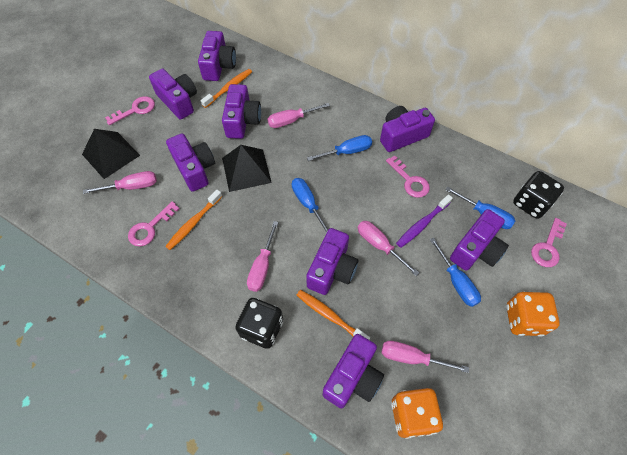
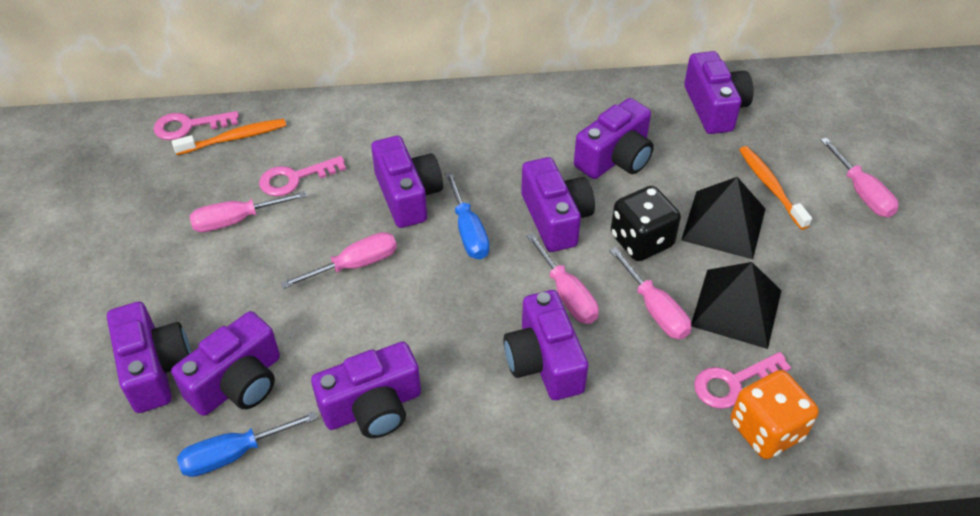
black dice: [235,298,283,349] [513,171,564,219] = 2 -> [611,186,681,261] = 1
blue screwdriver: [292,178,328,233] [307,135,372,161] [430,238,481,307] [445,187,515,229] = 4 -> [177,411,317,477] [445,172,489,259] = 2
orange dice: [391,388,443,439] [506,292,560,337] = 2 -> [731,370,819,459] = 1
orange toothbrush: [165,190,223,250] [201,69,252,108] [297,290,370,340] = 3 -> [172,119,286,155] [739,146,812,230] = 2
pink key: [105,96,155,125] [128,201,179,246] [386,156,430,198] [531,218,567,267] = 4 -> [153,111,239,140] [259,156,346,196] [694,352,791,409] = 3
purple toothbrush: [396,194,453,248] = 1 -> none = 0

